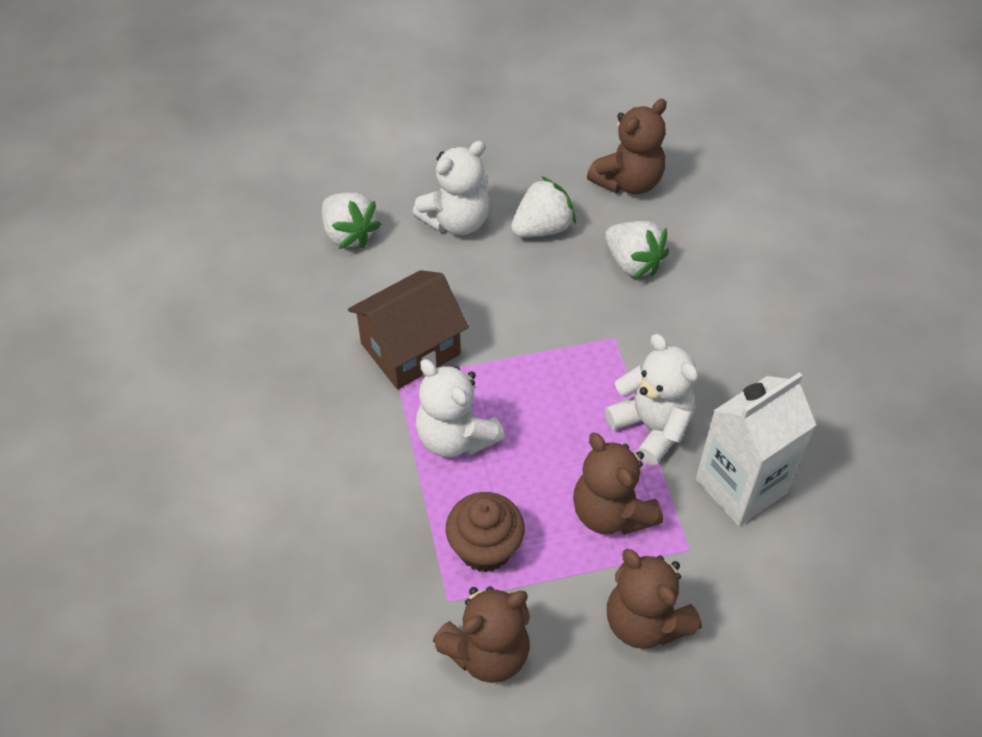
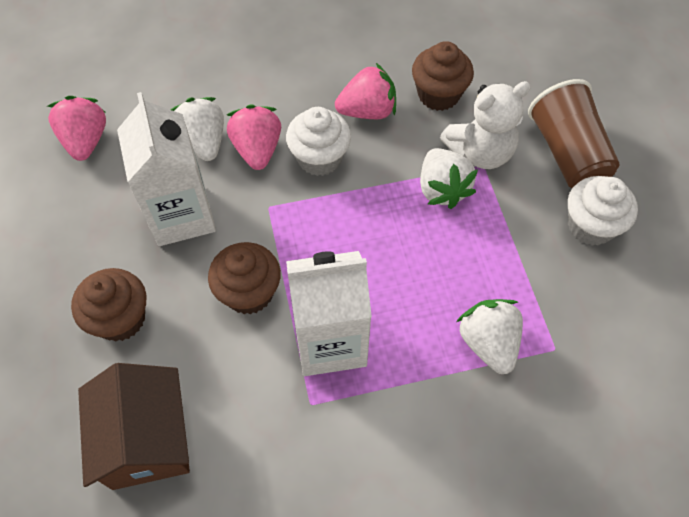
brown cup: none = 0 -> [528,79,620,188] = 1
brown cupcake: [446,492,525,572] = 1 -> [71,268,146,341] [208,242,281,314] [412,41,474,111] = 3
brown teddy bear: [433,586,530,683] [573,433,663,535] [587,99,667,194] [607,549,702,649] = 4 -> none = 0
pink strawberry: none = 0 -> [47,96,106,161] [227,105,281,170] [335,63,396,119] = 3
white carton: [696,372,816,526] = 1 -> [117,92,216,246] [286,251,372,376] = 2
white cupcake: none = 0 -> [286,107,351,176] [568,176,638,246] = 2
white teddy bear: [412,141,490,235] [416,359,505,458] [605,334,698,466] = 3 -> [440,81,531,169] = 1

